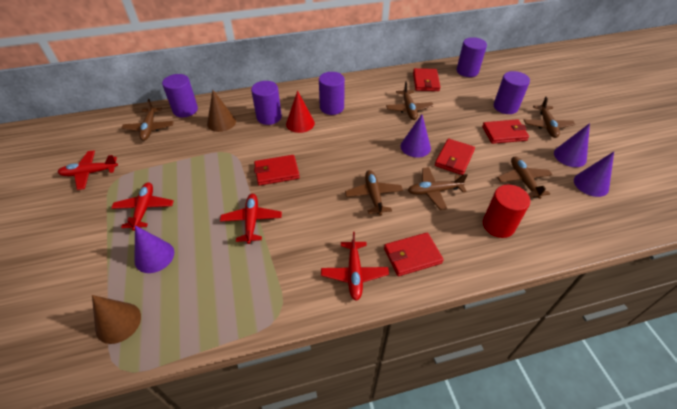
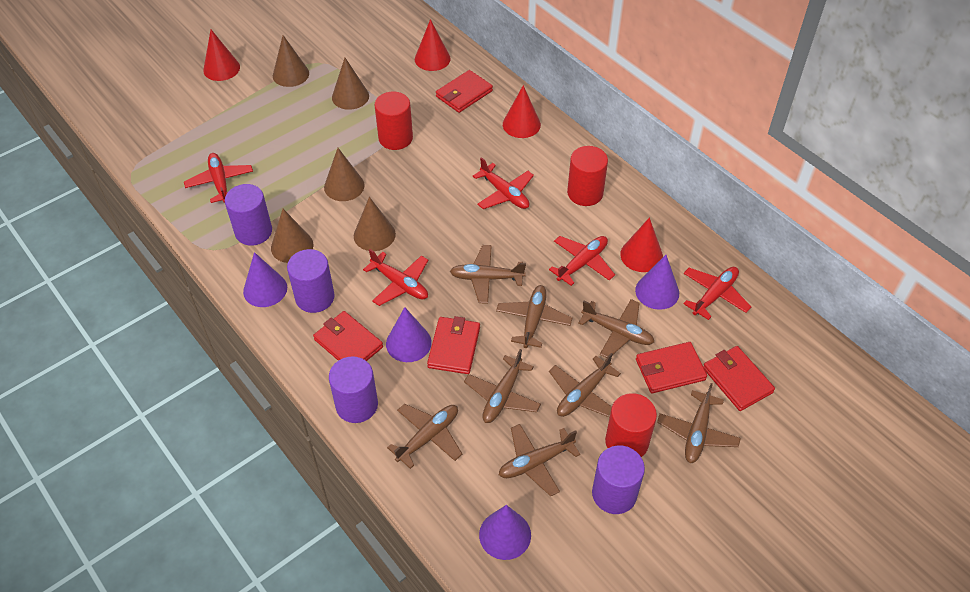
brown cone: [92,295,141,344] [207,90,236,132] = 2 -> [271,209,313,263] [273,35,309,87] [324,148,365,201] [332,58,369,110] [354,197,396,251] = 5
brown plane: [122,99,174,141] [345,170,403,216] [386,81,434,120] [408,167,468,210] [497,156,553,199] [524,96,575,138] = 6 -> [387,404,462,469] [450,245,526,304] [464,349,541,423] [496,285,572,348] [499,424,581,496] [549,353,621,418] [578,299,654,358] [657,383,741,463] = 8
purple cylinder: [162,74,198,117] [251,81,282,125] [319,72,345,115] [457,37,487,77] [494,71,530,114] = 5 -> [225,184,272,246] [287,249,335,313] [329,356,378,423] [592,445,645,514] = 4
red cone: [286,90,315,133] = 1 -> [203,30,240,81] [415,19,451,71] [503,85,541,138] [620,217,663,272] = 4
red cylinder: [483,185,530,238] = 1 -> [374,92,413,150] [567,146,608,206] [605,393,657,457] = 3
red plane: [57,150,118,190] [111,182,174,231] [220,194,282,244] [321,232,389,301] = 4 -> [184,153,253,203] [363,249,428,306] [473,157,534,209] [549,236,615,286] [683,267,751,320] = 5

